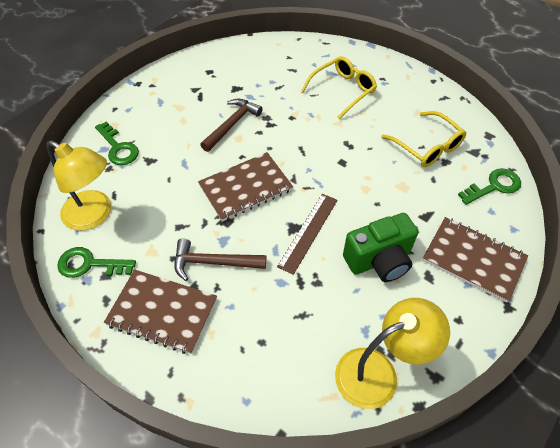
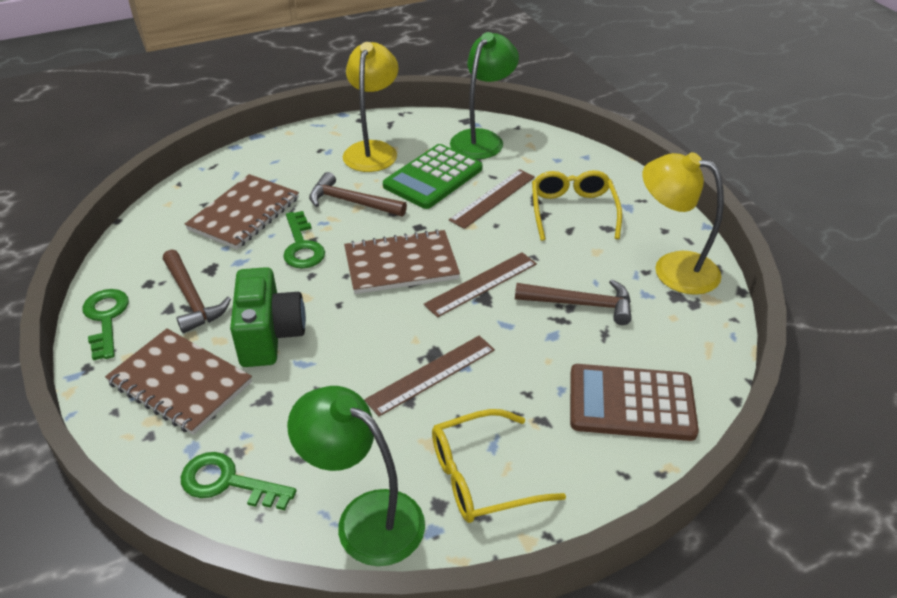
brown calculator: none = 0 -> [570,364,699,441] = 1
brown hammer: [174,238,266,281] [200,99,263,152] = 2 -> [163,249,231,333] [309,172,407,216] [515,280,631,325] = 3
brown ruler: [277,194,338,275] = 1 -> [364,335,495,416] [423,252,537,318] [449,169,535,229] = 3
green calculator: none = 0 -> [383,144,483,209] = 1
green lamp: none = 0 -> [287,386,425,566] [450,32,519,159] = 2

